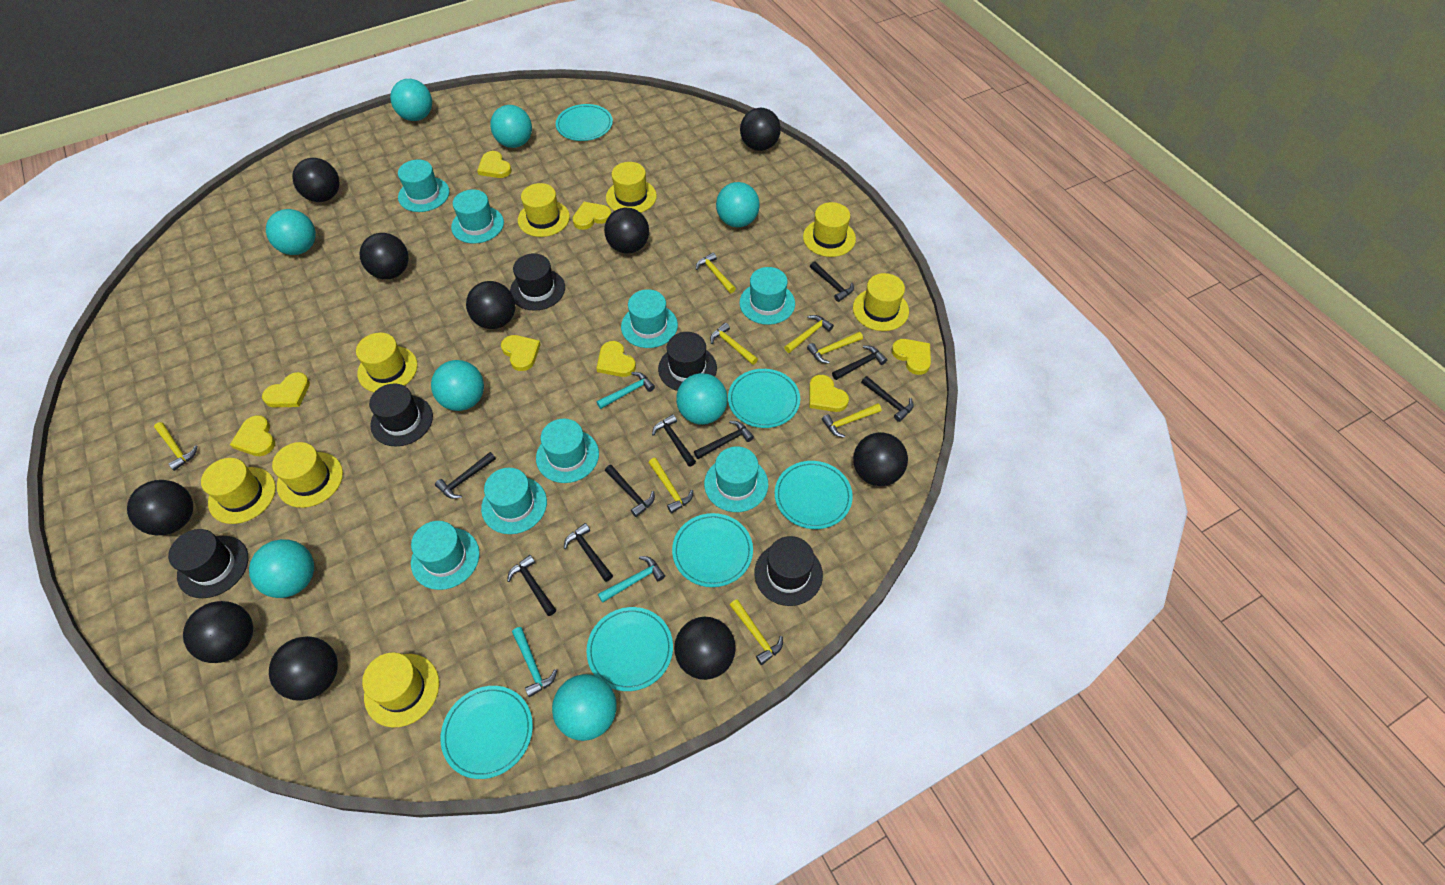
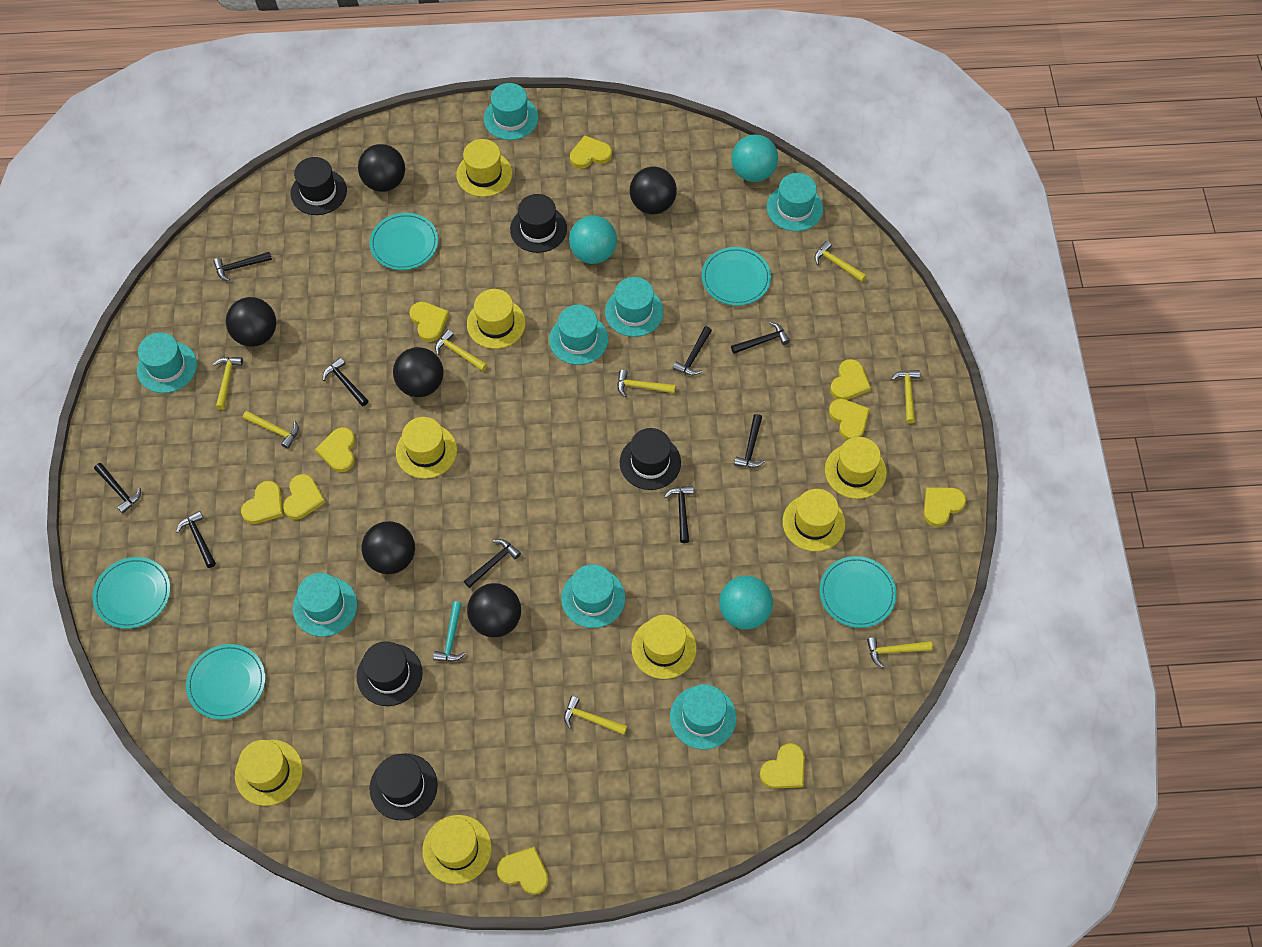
black ball: [127,480,193,535] [183,601,253,663] [269,636,338,701] [292,158,339,202] [360,233,409,279] [466,281,515,329] [604,208,649,254] [674,617,736,680] [740,108,781,151] [853,432,908,486] = 10 -> [226,297,276,347] [358,144,405,192] [362,521,415,574] [393,347,444,397] [467,583,521,637] [630,167,677,214] = 6
turquoise ball: [249,539,314,598] [266,209,316,255] [390,79,432,121] [431,360,484,411] [490,105,532,148] [552,674,617,741] [676,373,728,425] [716,182,760,227] = 8 -> [569,216,617,264] [719,576,773,630] [731,134,778,182] = 3
turquoise hammer: [512,627,557,697] [597,372,655,409] [598,556,665,603] = 3 -> [433,601,466,662] = 1
turquoise plate: [440,686,533,779] [556,104,613,141] [586,607,673,691] [672,513,753,587] [728,369,800,428] [775,461,853,529] = 6 -> [93,557,170,629] [186,644,265,720] [369,213,438,270] [702,247,771,306] [819,556,897,628] = 5
yellow heart: [230,415,275,456] [262,372,310,407] [477,151,512,178] [501,335,541,371] [572,202,611,230] [596,341,636,377] [809,375,849,412] [892,339,931,375] = 8 -> [241,481,283,524] [283,474,326,520] [315,427,355,472] [409,302,449,342] [497,847,549,895] [570,135,612,168] [760,743,805,789] [829,399,870,440] [830,359,871,400] [924,487,966,527] = 10

